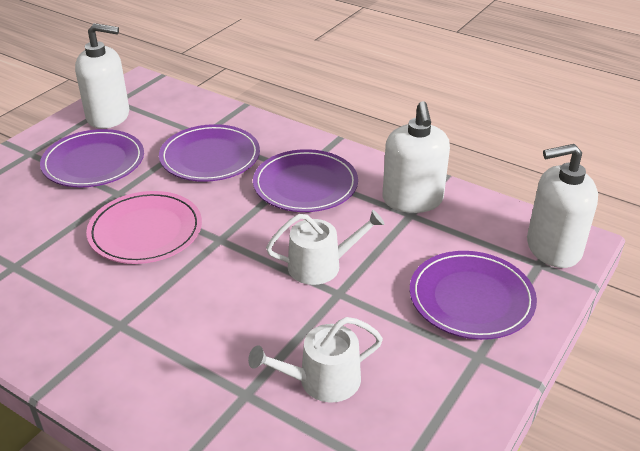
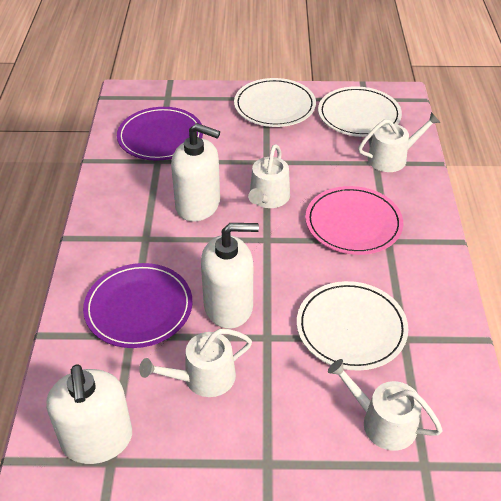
purple plate: [40,129,144,187] [159,124,260,182] [253,149,358,212] [410,251,537,340] = 4 -> [83,263,193,348] [117,107,203,161] = 2
white plate: none = 0 -> [234,78,316,127] [297,281,408,371] [318,86,402,137] = 3
white watering can: [248,317,383,402] [266,210,384,285] = 2 -> [139,329,252,397] [248,144,290,208] [328,359,443,451] [358,112,441,172] = 4

